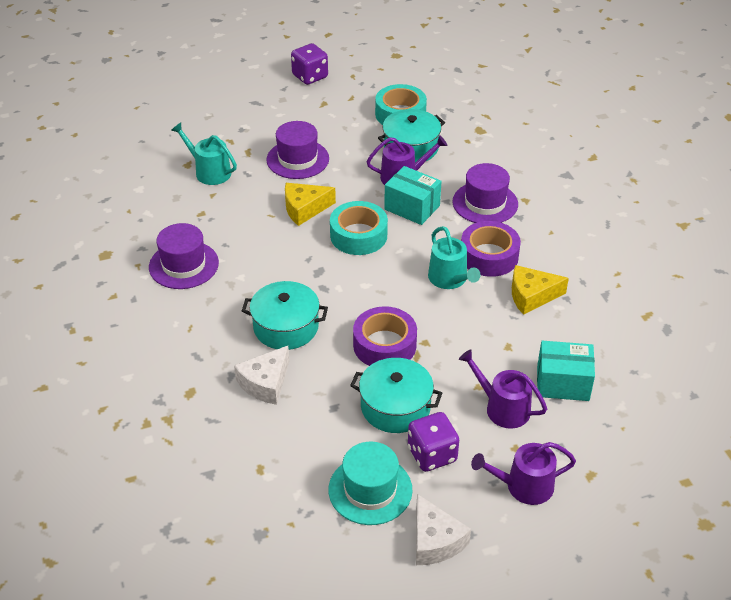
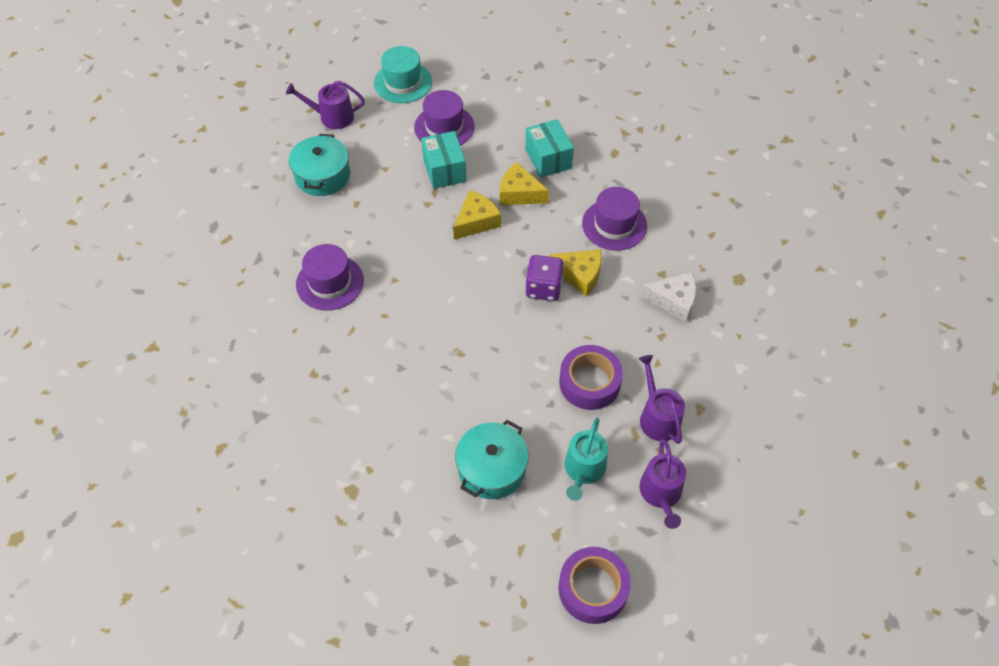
purple dice: [291,43,328,85] [408,412,459,472] = 2 -> [525,255,564,301] = 1
turquoise pot: [242,281,328,350] [350,358,442,433] [378,109,445,162] = 3 -> [289,134,350,196] [455,420,528,499] = 2
turquoise tape: [330,201,388,255] [375,84,427,125] = 2 -> none = 0
turquoise watering can: [171,123,237,185] [428,226,481,289] = 2 -> [565,418,608,501] = 1
white cheese: [234,346,289,405] [416,494,471,565] = 2 -> [641,272,696,322] = 1
yellow cheese: [285,183,336,226] [512,265,569,315] = 2 -> [453,190,501,239] [500,162,549,205] [550,249,602,296] = 3

